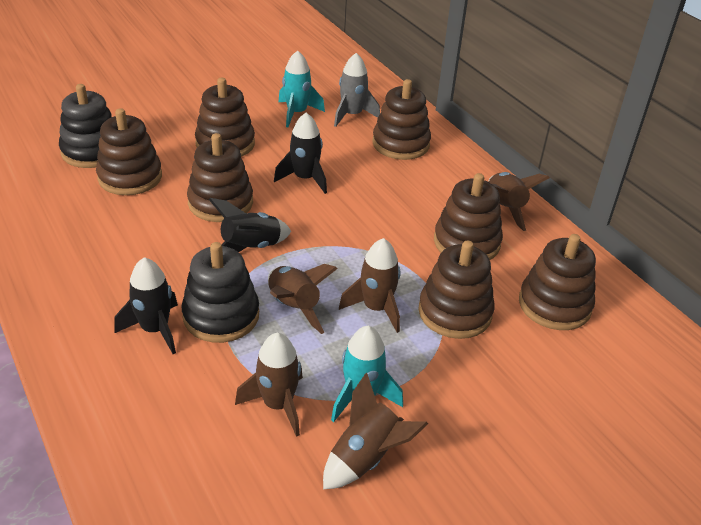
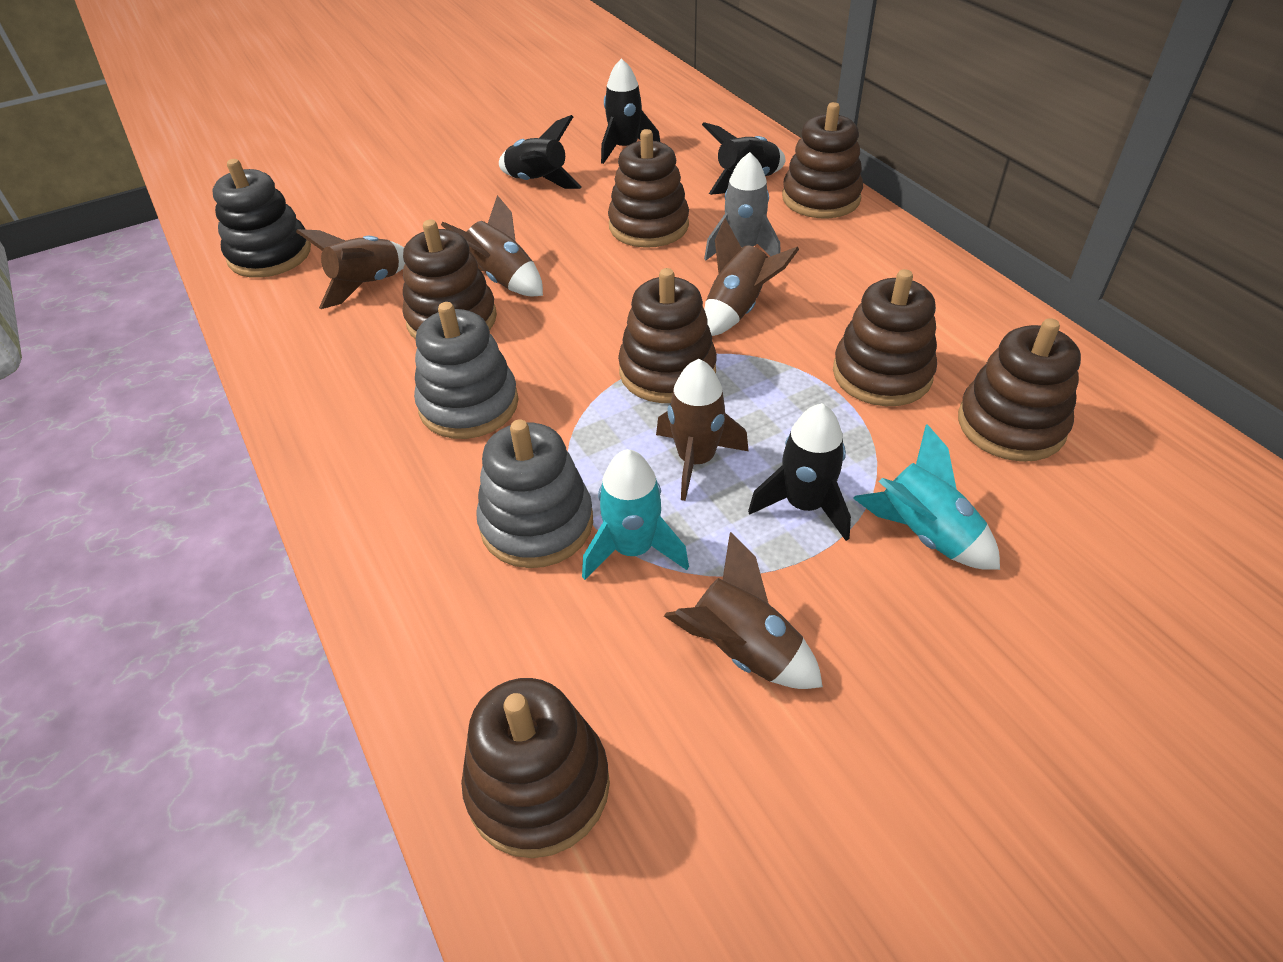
black rocket: [114,257,178,354] [209,198,291,252] [274,113,327,194] = 3 -> [499,115,582,189] [601,58,660,164] [702,122,785,195] [748,403,851,541] = 4
black stacking toy: [59,84,112,168] [181,242,259,343] = 2 -> [213,159,311,278] = 1
grey stacking toy: none = 0 -> [414,302,518,439] [476,419,593,568] = 2

